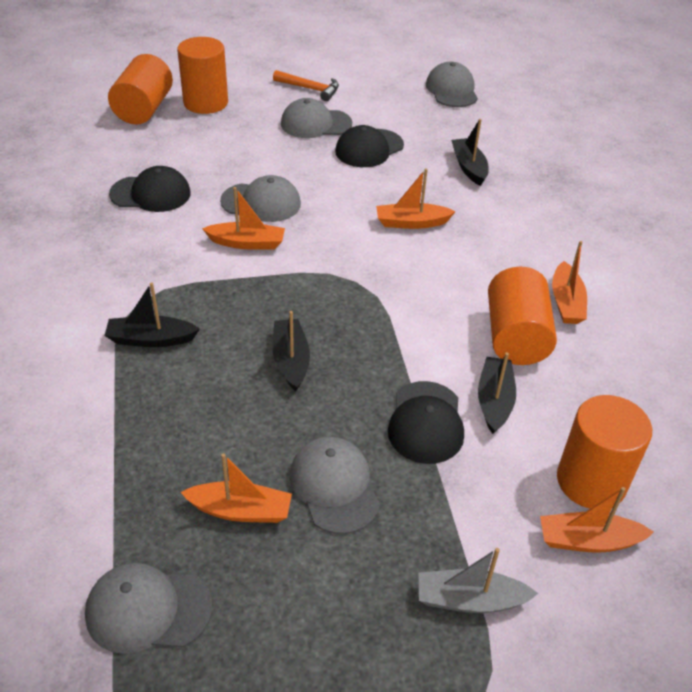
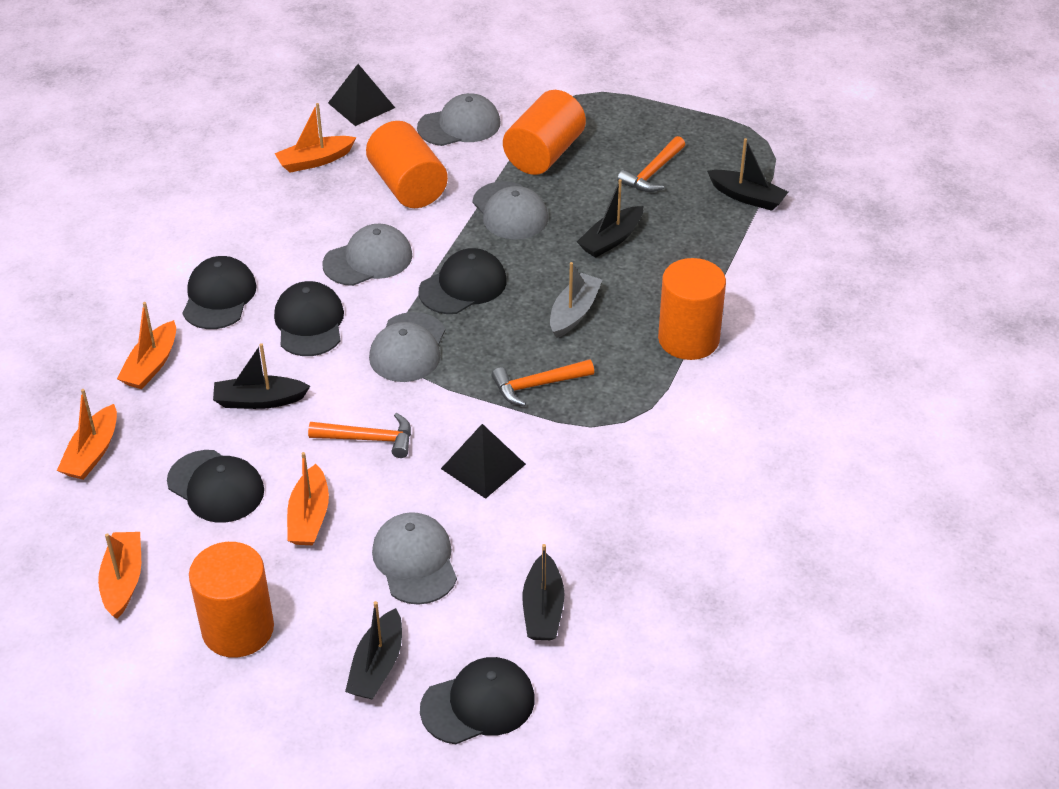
black boat: [104,282,200,347] [272,311,310,391] [451,119,489,186] [478,352,516,434] = 4 -> [213,343,310,409] [345,601,402,700] [523,544,565,640] [577,179,643,258] [707,138,788,211] = 5
black cap: [109,166,191,212] [335,125,404,167] [388,381,464,464] = 3 -> [167,450,264,523] [183,256,257,329] [274,281,344,356] [419,248,507,314] [420,657,535,744] = 5
black pyramid: none = 0 -> [328,64,395,126] [441,424,526,499] = 2
orange hammer: [273,70,339,101] = 1 -> [308,413,411,458] [492,359,594,406] [617,136,685,192] = 3

